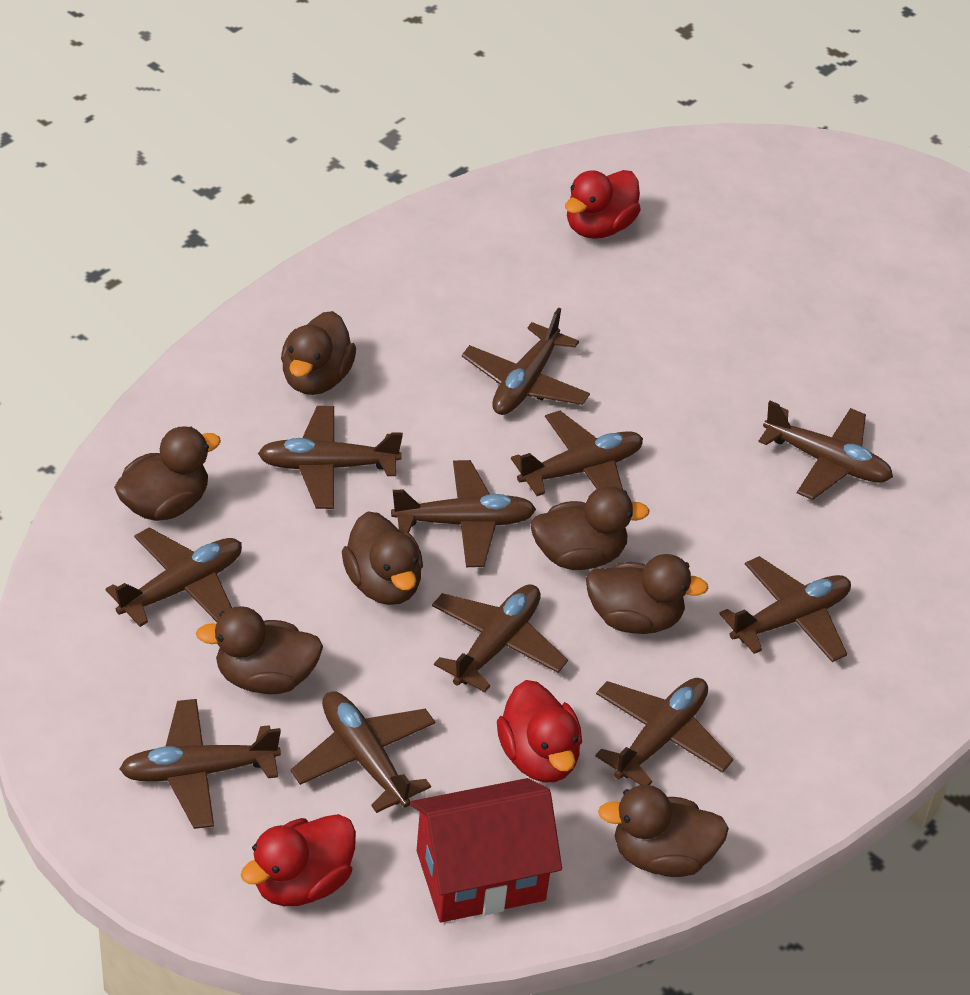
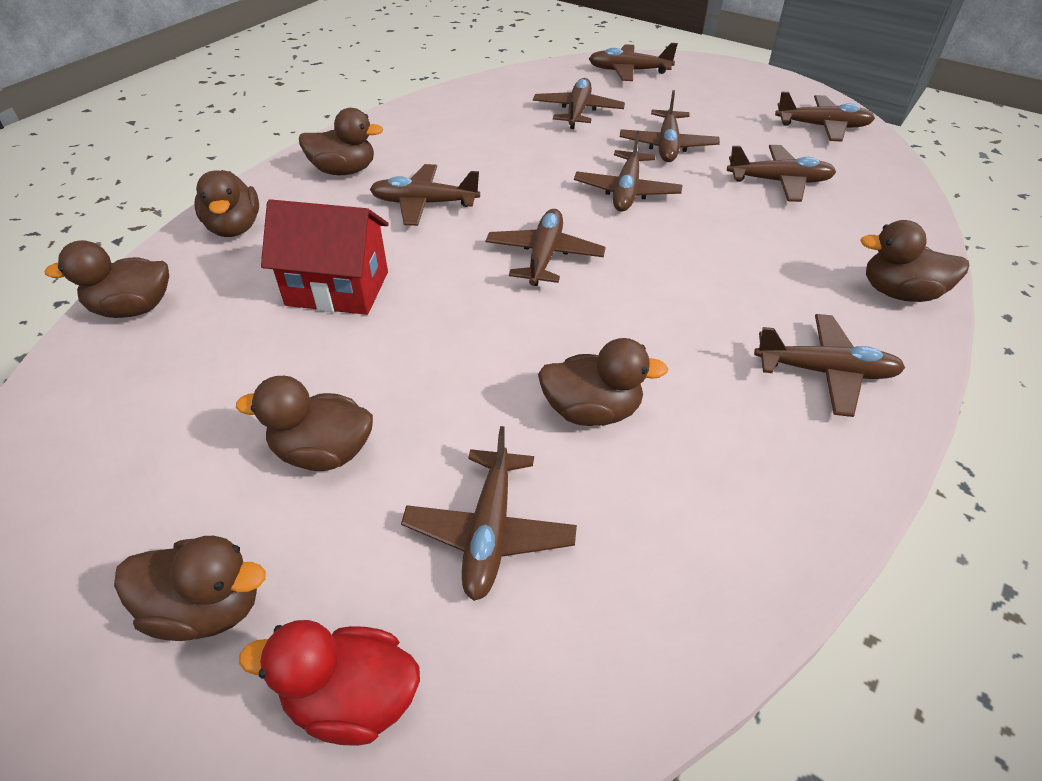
brown plane: [106,527,242,627] [119,699,281,829] [258,406,403,509] [290,691,435,813] [391,460,536,567] [432,584,568,692] [462,307,590,415] [511,411,643,496] [595,678,734,785] [719,556,851,662] [758,401,893,500] = 11 -> [370,164,480,226] [401,426,577,601] [486,209,606,286] [533,78,625,129] [574,131,683,212] [589,43,678,81] [620,90,720,162] [727,145,836,202] [754,314,905,417] [775,91,875,142] = 10
red duck: [241,814,356,906] [497,680,582,783] [565,170,641,239] = 3 -> [239,620,420,746] = 1

